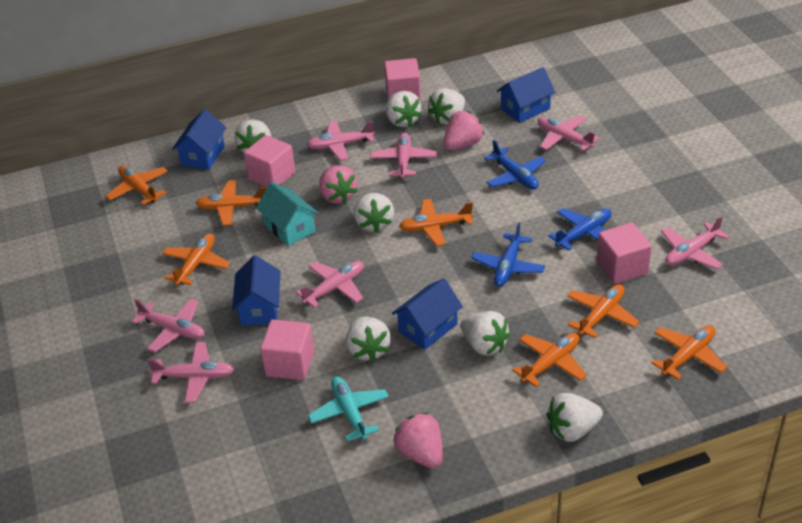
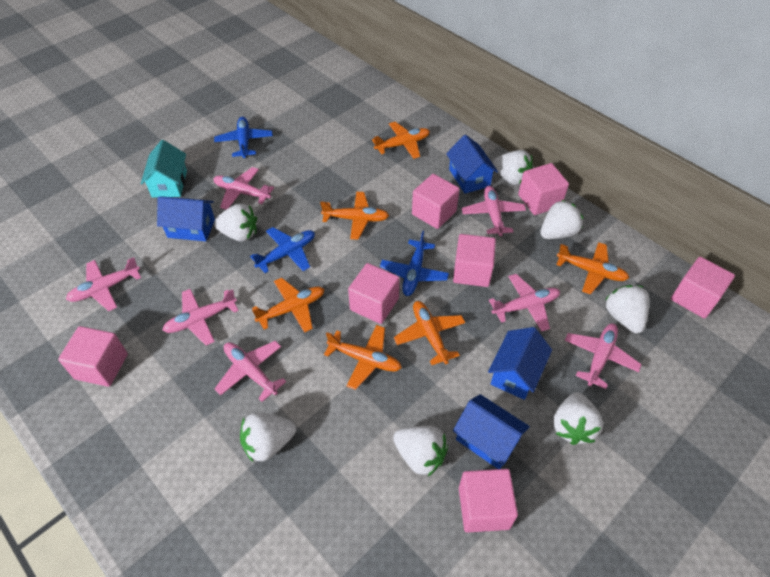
orange plane: [106,165,168,205] [162,233,230,285] [196,180,266,226] [399,199,473,246] [512,333,587,387] [567,284,640,338] [652,325,727,380] = 7 -> [252,278,324,333] [320,192,389,240] [324,325,402,390] [372,122,430,159] [394,301,465,365] [556,242,629,295] = 6
pink cube: [244,135,295,187] [260,319,314,380] [384,58,421,102] [597,223,652,284] = 4 -> [58,326,128,387] [348,263,399,324] [412,174,460,229] [453,234,496,287] [459,469,518,533] [518,163,569,215] [671,257,735,318] = 7
pink strawberry: [319,165,358,204] [393,412,443,468] [444,111,484,150] = 3 -> none = 0
turquoise plane: [308,376,389,441] = 1 -> none = 0

